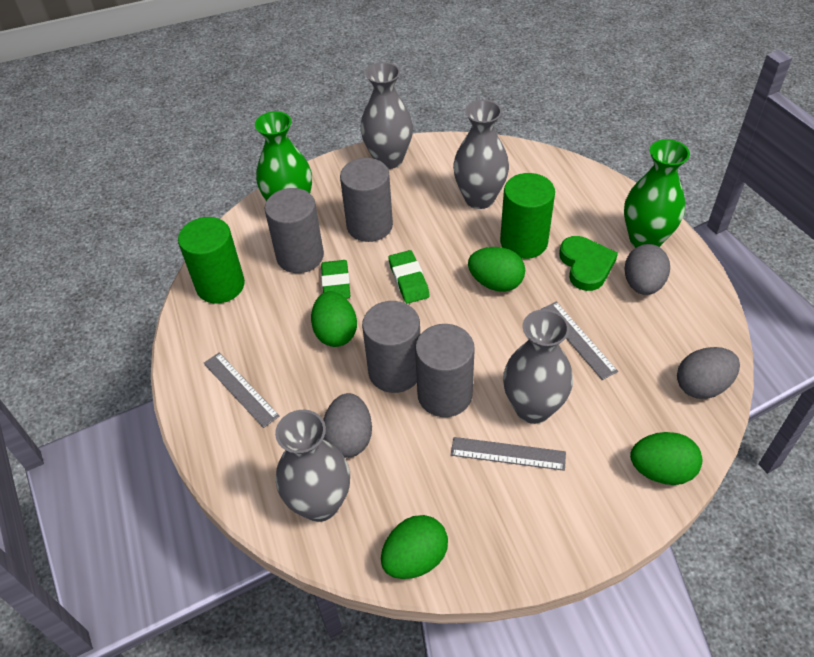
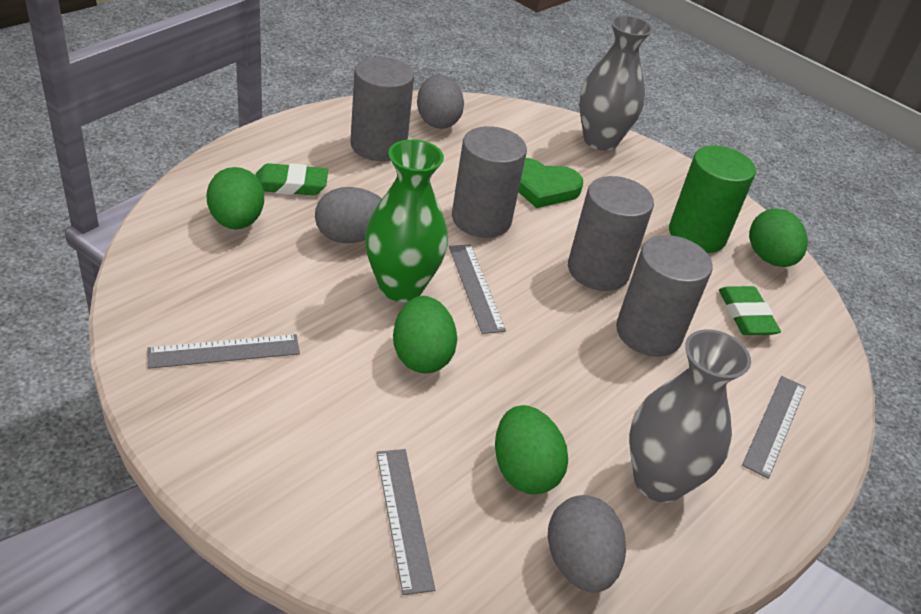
green cylinder: [178,217,245,304] [500,173,555,259] = 2 -> [669,145,756,253] = 1
green vase: [255,111,312,201] [624,139,690,248] = 2 -> [365,139,448,302] = 1
grey ruler: [204,353,280,428] [451,437,566,471] [541,302,618,380] = 3 -> [147,334,300,369] [376,449,435,595] [449,244,506,334] [742,376,806,479] = 4
grey vase: [275,410,350,522] [360,62,413,169] [453,100,509,209] [503,309,573,424] = 4 -> [579,15,653,151] [629,329,751,503] = 2

